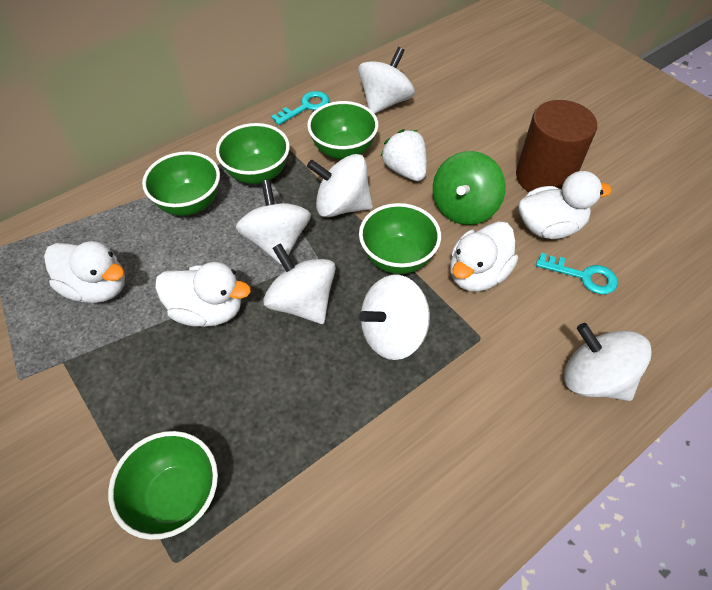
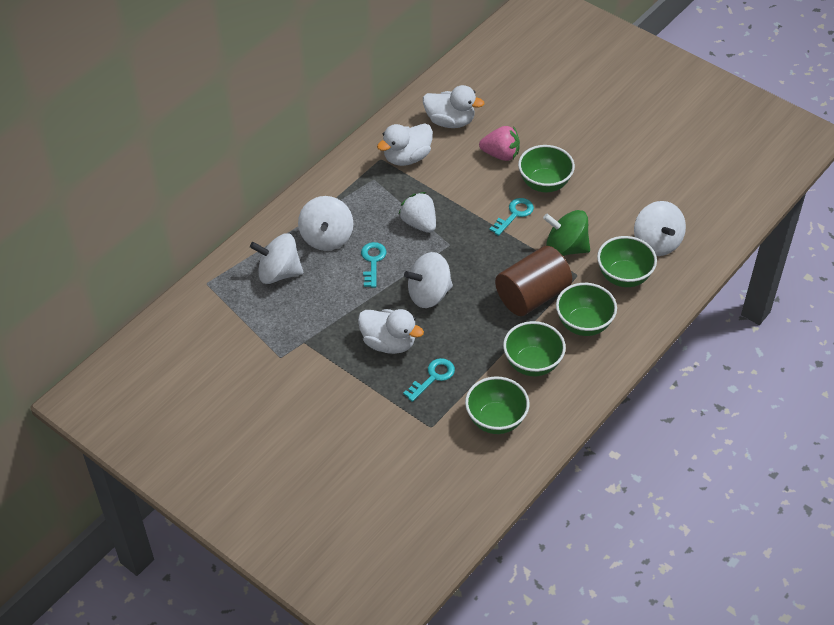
pink strawberry: none = 0 -> [479,126,520,161] = 1
turquoise key: [271,91,329,125] [536,253,618,294] = 2 -> [361,242,386,288] [403,358,455,402] [489,198,534,236] = 3
white duck: [44,241,125,303] [155,262,251,327] [450,221,518,292] [518,171,612,239] = 4 -> [358,309,424,354] [377,123,433,166] [423,85,484,128] = 3
white spinning top: [236,180,311,265] [263,243,336,324] [307,154,373,217] [358,47,415,114] [359,275,430,360] [564,323,652,401] = 6 -> [250,234,303,284] [298,196,353,251] [404,252,453,308] [634,201,686,256] = 4

